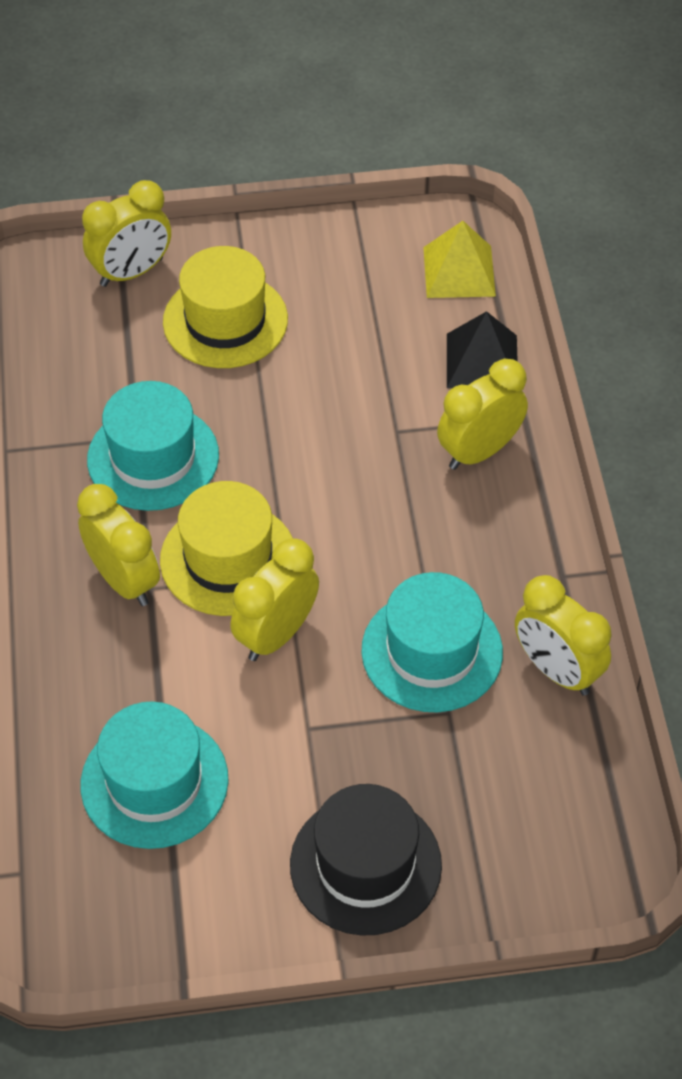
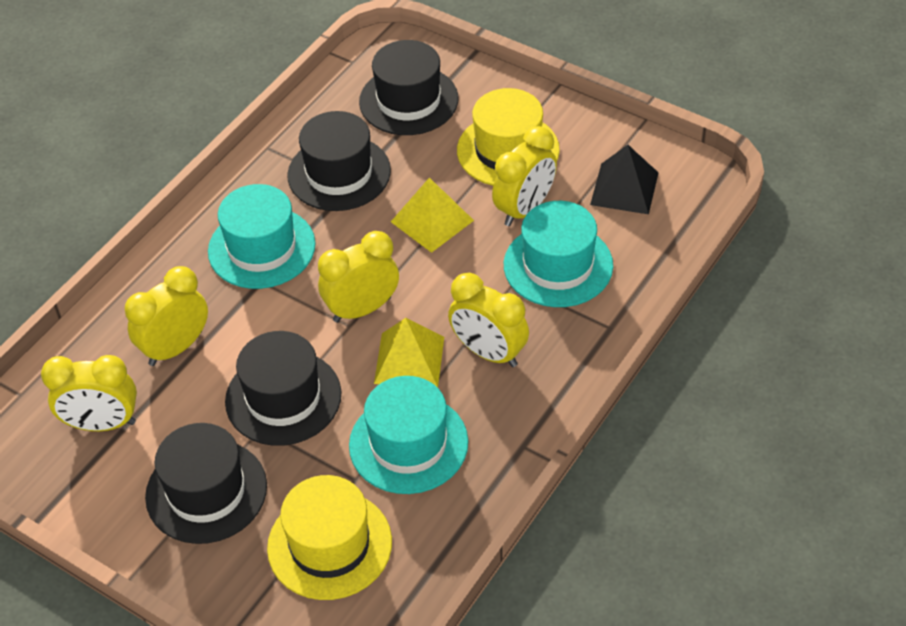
black hat: [290,784,442,936] = 1 -> [145,423,267,544] [225,331,341,446] [288,111,391,211] [359,40,459,135] = 4
yellow pyramid: [423,221,496,298] = 1 -> [374,318,444,388] [391,177,474,253] = 2

